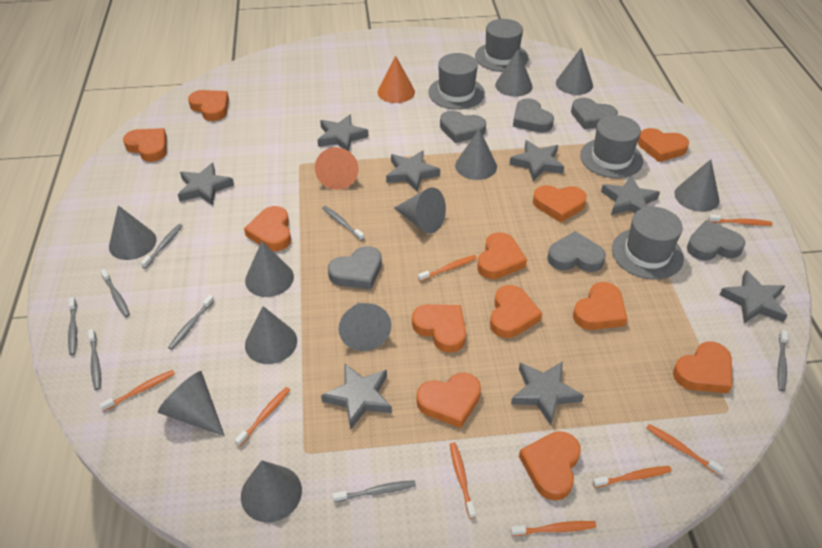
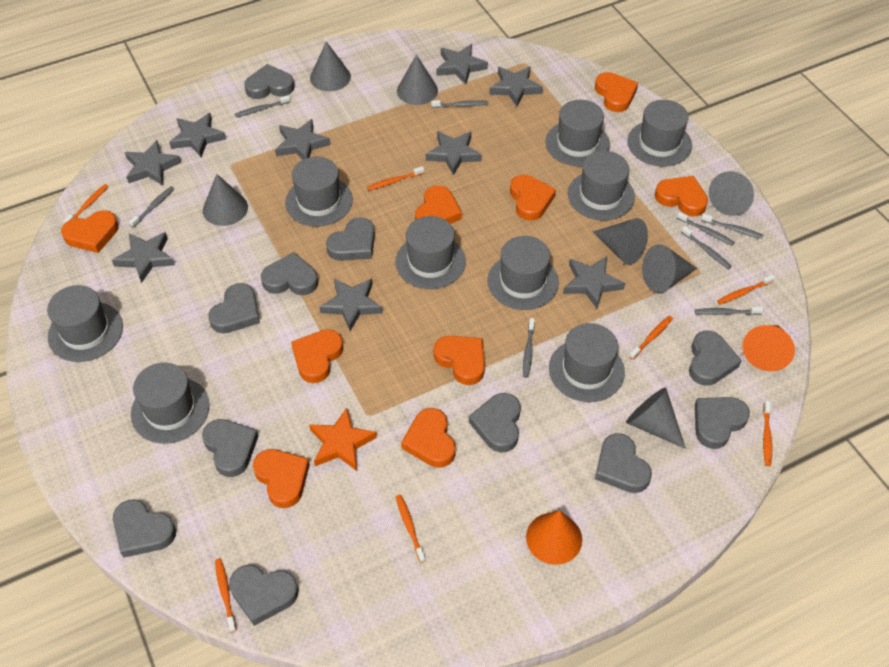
grey cone: [109,205,156,260] [158,371,225,436] [241,460,302,523] [245,241,294,297] [245,306,297,364] [339,303,391,351] [394,187,446,234] [455,129,497,180] [495,50,533,97] [556,48,593,95] [674,159,719,212] = 11 -> [203,174,248,226] [310,41,351,91] [397,55,438,105] [593,218,648,265] [626,388,686,449] [642,244,697,293] [709,171,754,216] = 7
grey hat: [428,53,485,110] [475,19,529,72] [580,115,643,178] [612,207,684,280] = 4 -> [47,285,123,362] [131,363,209,444] [285,157,353,227] [396,216,466,289] [487,236,559,310] [546,100,610,167] [549,323,625,402] [568,151,635,221] [627,100,692,167] = 9
grey heart: [328,246,382,290] [440,110,486,143] [513,98,554,132] [547,231,606,272] [571,98,618,129] [687,220,745,261] = 6 -> [113,499,176,558] [202,419,259,477] [209,283,260,333] [229,565,299,626] [244,64,294,99] [261,252,318,295] [326,217,375,261] [469,393,521,452] [595,433,652,493] [689,331,742,386] [695,397,750,449] = 11
grey star: [178,163,234,205] [318,115,369,151] [321,364,392,429] [386,150,440,192] [509,140,564,181] [511,361,584,425] [601,176,660,215] [719,270,788,323] = 8 -> [112,232,175,283] [125,140,182,185] [169,113,226,157] [275,119,331,159] [319,278,383,331] [426,131,482,176] [437,44,488,84] [489,66,543,107] [563,256,625,309] = 9
orange heart: [123,128,167,162] [188,90,229,121] [244,206,291,251] [412,304,466,353] [417,372,481,428] [477,232,527,279] [490,285,542,338] [519,431,581,501] [533,185,587,222] [573,282,628,330] [638,128,689,162] [673,341,732,393] = 12 -> [61,210,119,253] [253,449,310,508] [291,329,343,383] [401,408,456,468] [415,185,462,224] [433,336,485,385] [510,175,556,221] [595,72,638,112] [655,176,708,216] = 9
orange star: none = 0 -> [309,408,377,471] = 1
orange toothbrush: [100,370,175,411] [235,387,290,446] [418,255,477,282] [450,442,476,519] [510,521,596,536] [593,466,672,488] [647,424,724,475] [708,215,773,226] = 8 -> [64,184,109,224] [215,558,237,633] [367,166,424,191] [396,495,426,563] [629,316,673,360] [717,275,775,304] [763,400,772,466] = 7

